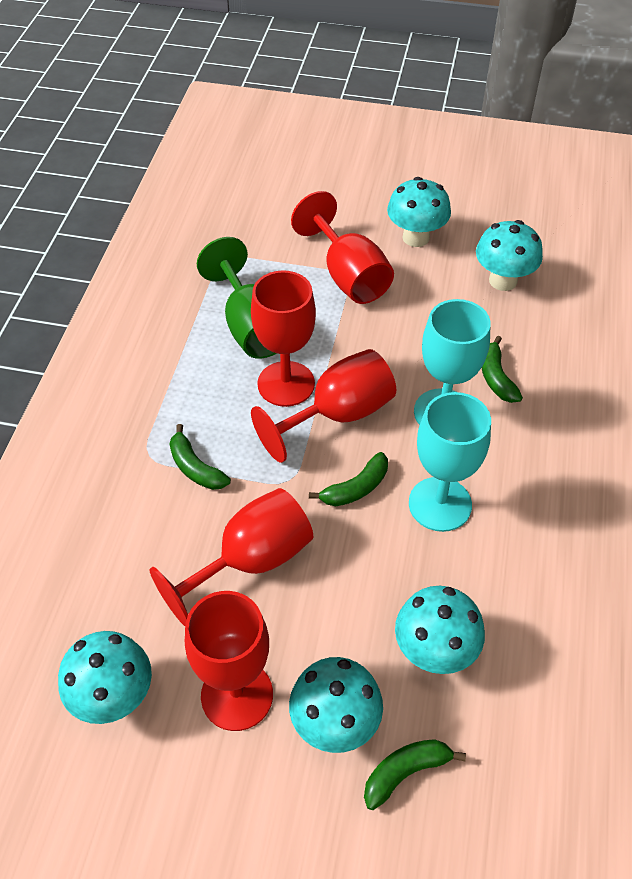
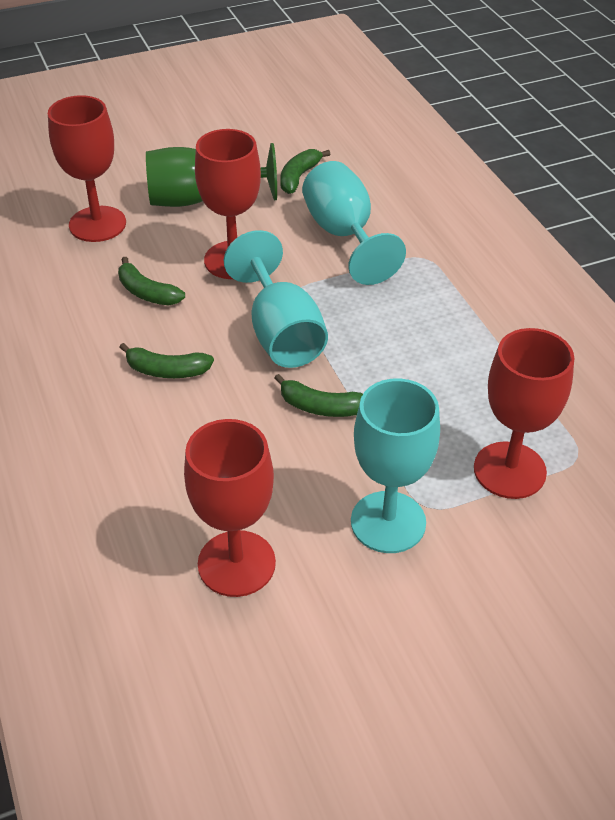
red goblet: [149,488,313,626] [185,591,273,731] [251,270,316,407] [251,349,396,463] [291,191,394,304] = 5 -> [48,95,126,242] [184,419,276,597] [195,129,261,279] [474,328,574,499] = 4
turquoise goblet: [409,392,491,532] [414,299,491,425] = 2 -> [224,230,328,368] [302,161,406,285] [351,378,440,553] = 3
turquoise mushroom: [58,631,152,724] [289,657,383,753] [387,177,451,247] [395,586,485,674] [476,220,543,291] = 5 -> none = 0

